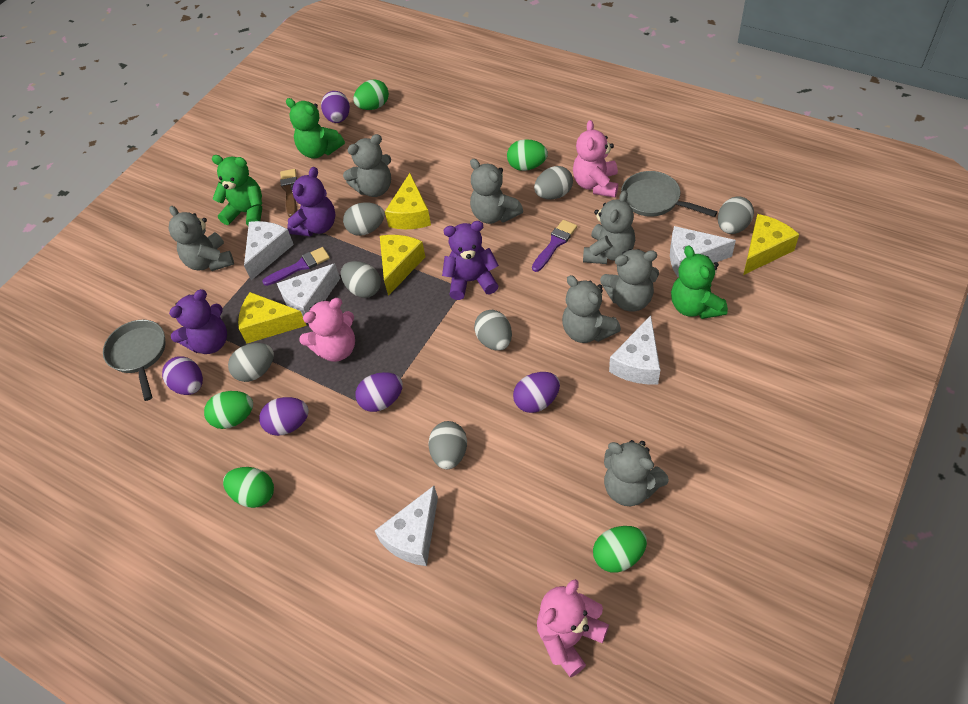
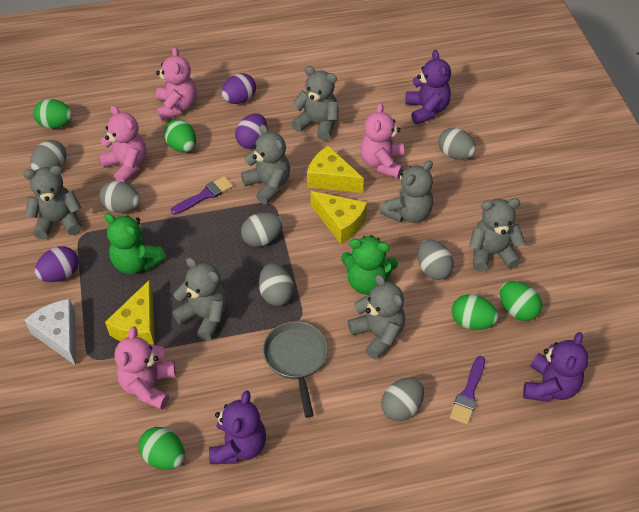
brown brush: [280,169,297,217] = 1 -> none = 0
green teddy bear: [212,155,262,226] [286,98,345,158] [671,245,728,319] = 3 -> [104,213,167,274] [341,235,398,295] = 2
grey pan: [103,320,165,401] [621,171,717,217] = 2 -> [263,321,328,418] = 1
pink teddy bear: [299,298,355,362] [537,579,609,677] [573,120,618,197] = 3 -> [99,105,147,183] [114,326,176,410] [156,47,197,120] [360,103,404,179] = 4
purple egg: [162,356,203,395] [259,397,309,436] [321,91,350,123] [356,372,403,412] [513,372,560,413] = 5 -> [35,246,79,282] [221,73,256,104] [235,113,267,149] = 3
white cheese: [244,221,294,280] [277,263,340,317] [375,486,438,566] [609,315,660,384] [670,226,736,277] = 5 -> [25,299,76,366] = 1
yellow cheese: [238,292,307,343] [380,235,426,296] [385,173,431,229] [743,214,799,275] = 4 -> [105,280,154,345] [307,146,364,193] [311,191,367,244] = 3

